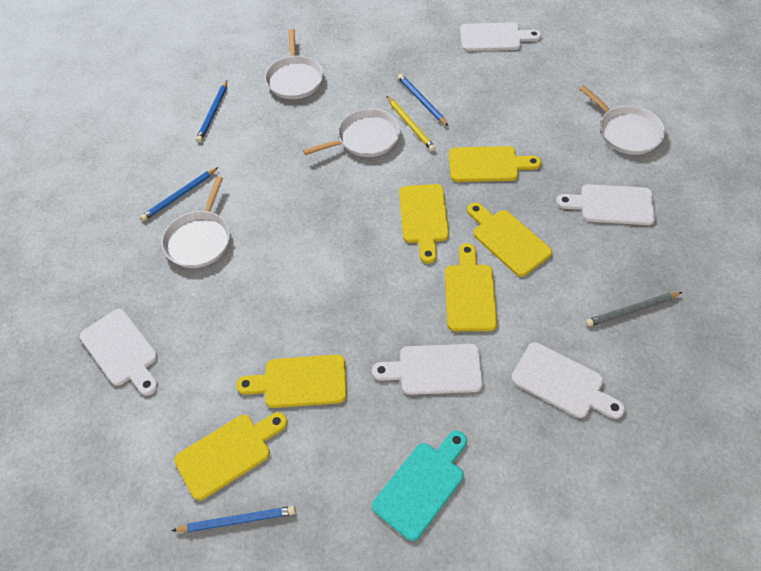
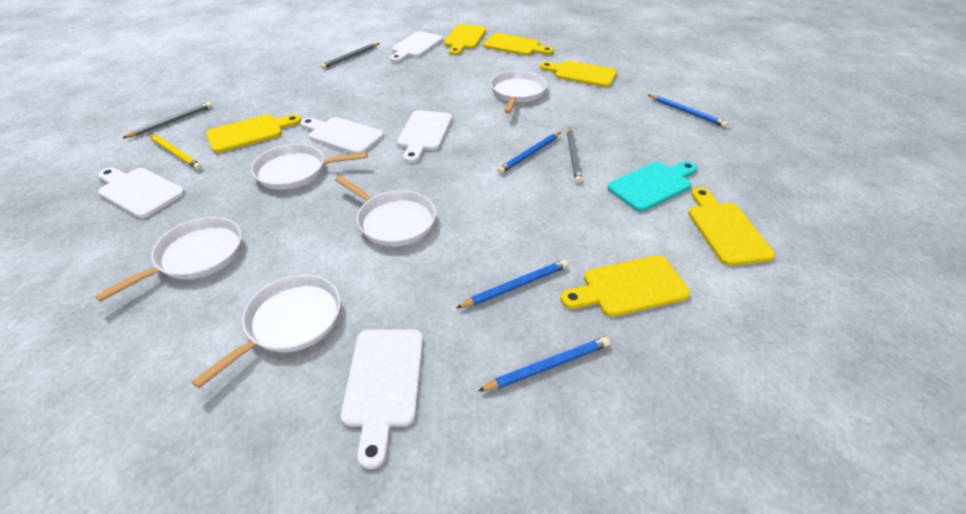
grey pencil: [586,292,682,327] = 1 -> [123,102,212,138] [321,43,379,69] [567,127,582,183] = 3
white pan: [161,176,230,268] [265,29,323,99] [303,109,400,157] [579,85,665,155] = 4 -> [95,217,242,302] [192,275,341,388] [251,144,367,190] [335,176,436,246] [491,71,547,114] = 5

